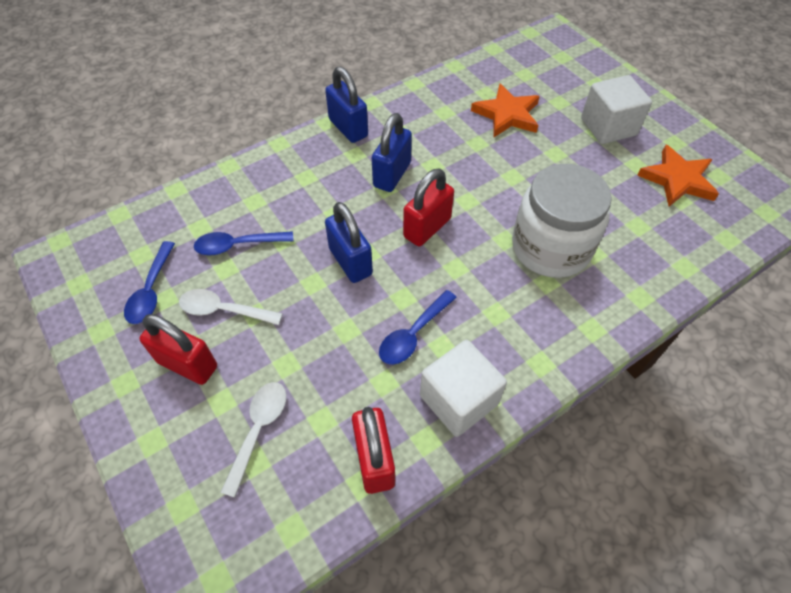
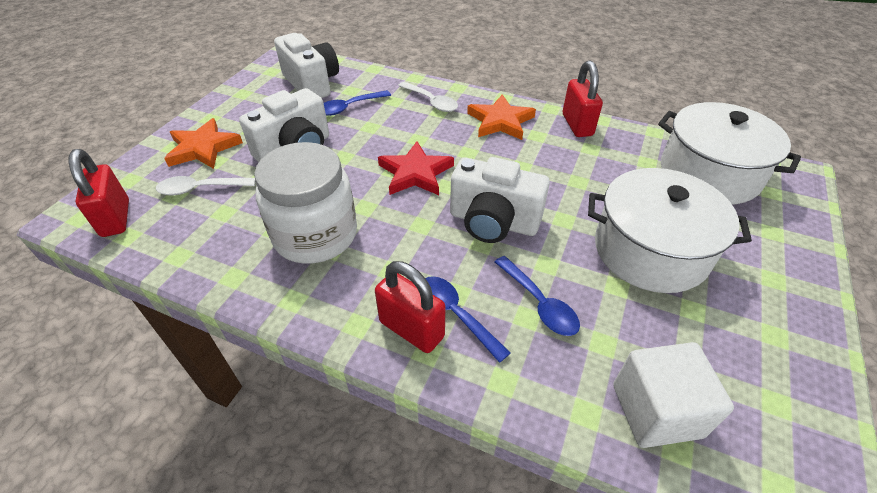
blue padlock: [325,67,368,143] [325,202,373,283] [372,113,412,192] = 3 -> none = 0
red star: none = 0 -> [378,141,454,195] = 1
white camera: none = 0 -> [239,88,329,162] [274,33,339,98] [450,157,550,243] = 3
white cube: [420,340,507,437] [581,75,652,144] = 2 -> [613,342,734,448] = 1
white pot: none = 0 -> [588,168,752,293] [658,102,801,204] = 2

